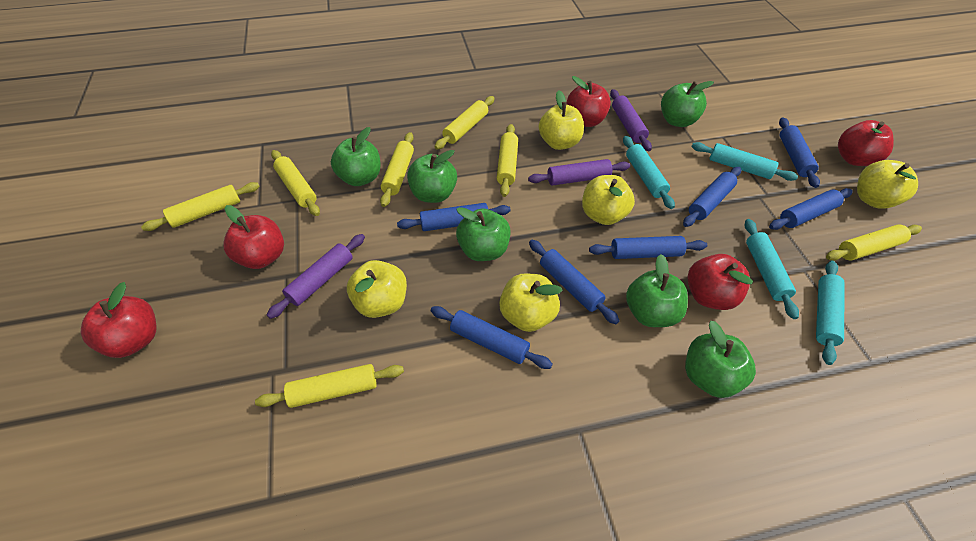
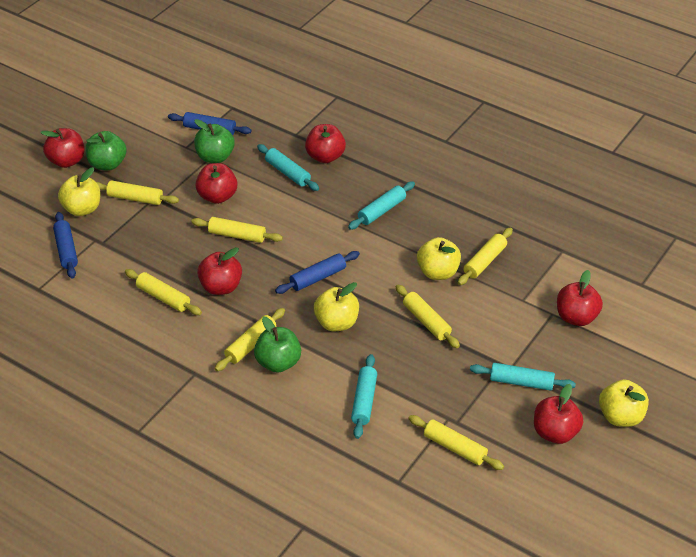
blue rolling pin: [397,203,511,231] [431,306,553,369] [529,240,620,324] [589,236,707,259] [683,167,741,227] [769,188,853,230] [779,117,820,188] = 7 -> [53,212,78,278] [168,112,252,135] [275,251,360,294] = 3
green apple: [331,127,381,186] [407,150,457,203] [456,207,510,261] [626,254,688,327] [661,81,714,127] [685,321,756,398] = 6 -> [86,131,127,171] [194,119,235,163] [254,316,301,373] = 3
purple rolling pin: [267,234,365,319] [528,159,630,186] [610,89,652,151] = 3 -> none = 0
red apple: [81,282,157,358] [223,205,284,269] [567,76,611,127] [688,254,753,310] [838,120,894,166] = 5 -> [41,128,84,168] [195,163,237,204] [197,247,242,295] [305,124,346,163] [534,384,583,444] [557,270,603,326] = 6
yellow apple: [347,260,407,318] [499,273,563,332] [539,90,584,150] [582,175,635,225] [857,160,918,209] = 5 -> [58,167,101,216] [314,282,359,331] [417,237,461,280] [599,379,649,427] = 4

